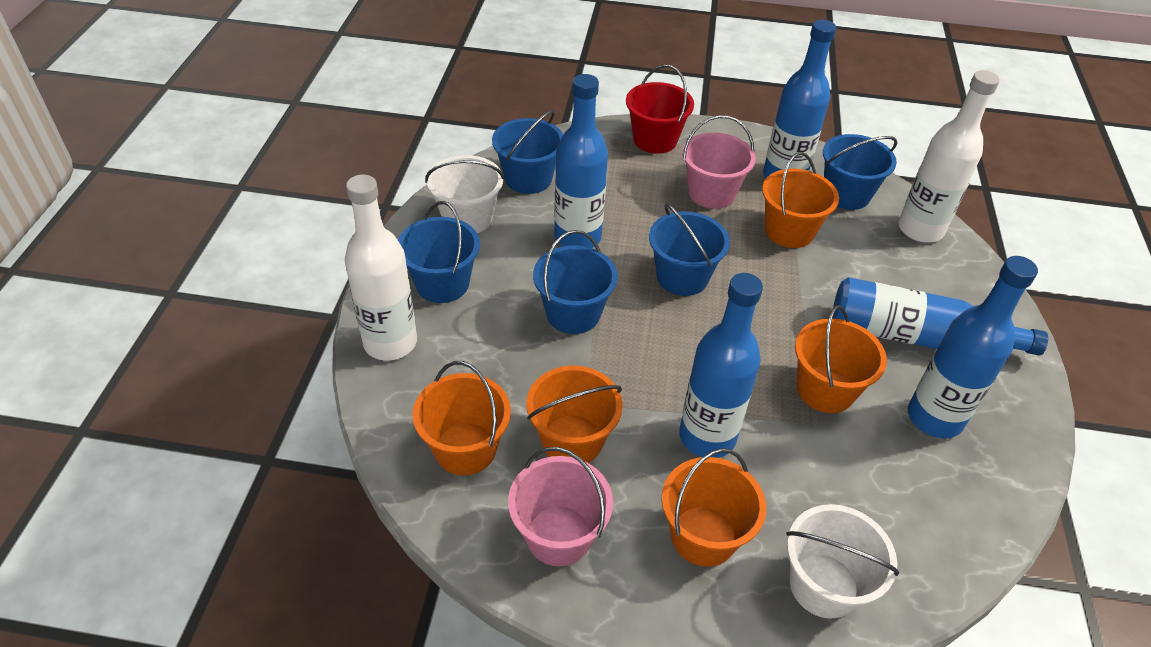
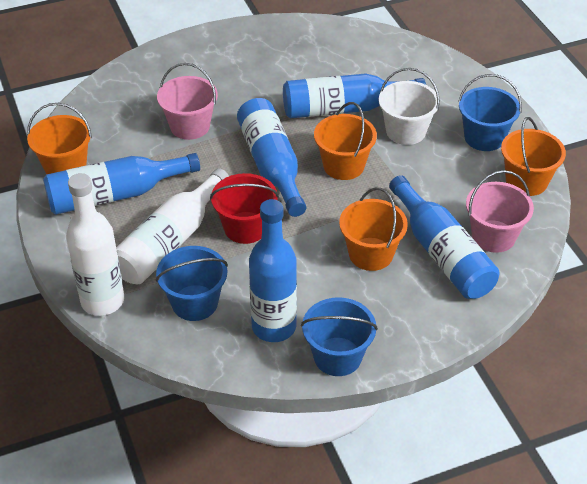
blue bucket: [398,201,480,303] [492,110,563,194] [533,230,618,334] [649,203,730,296] [823,134,897,210] = 5 -> [156,246,228,321] [301,297,378,376] [458,74,522,151] = 3
orange bucket: [412,361,511,475] [526,366,623,463] [661,448,766,567] [762,152,839,248] [795,305,887,413] = 5 -> [27,103,92,174] [314,102,377,180] [339,188,408,271] [501,117,566,196] = 4
white bucket: [425,155,505,233] [786,504,899,619] = 2 -> [379,68,440,145] = 1

